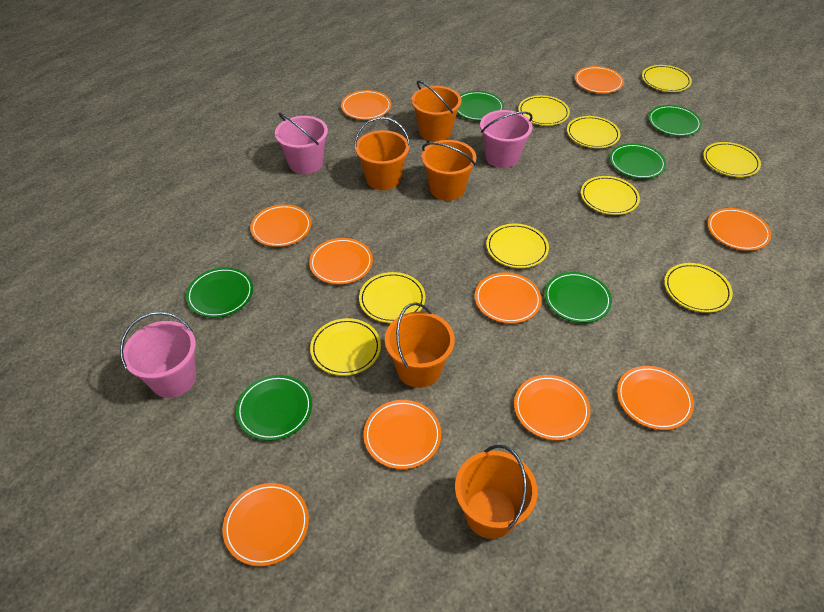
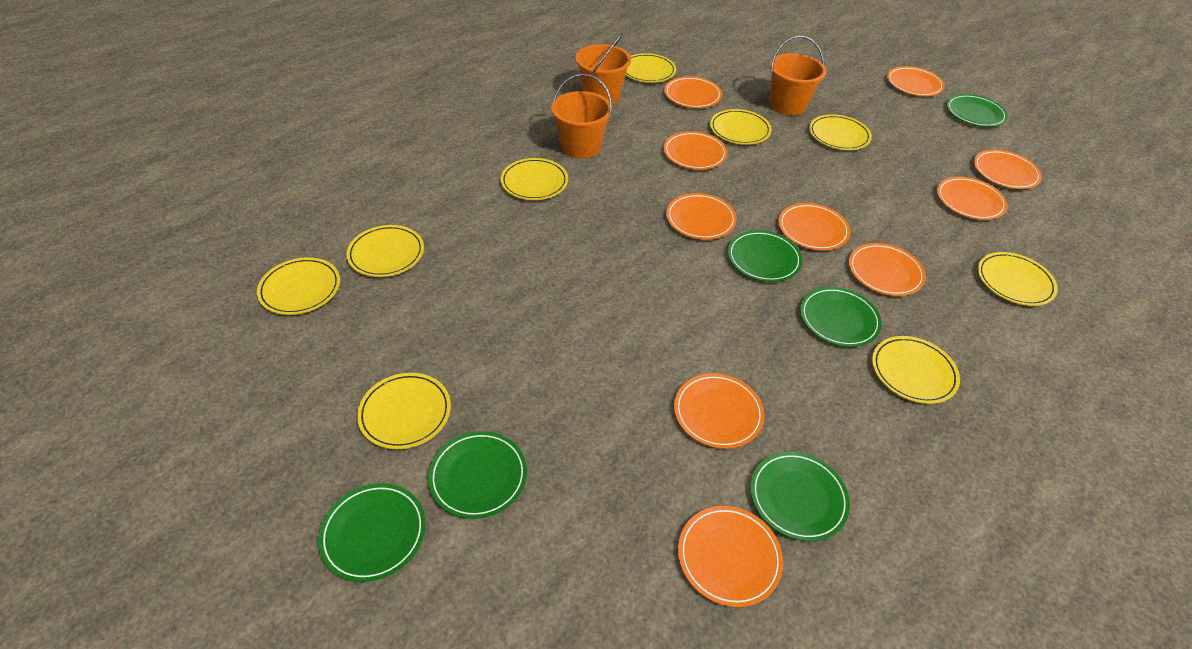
orange bucket: [354,117,410,190] [385,303,455,388] [411,80,461,142] [421,140,476,201] [455,445,538,539] = 5 -> [551,73,612,159] [575,33,631,104] [770,36,827,115] = 3
pink bucket: [120,312,196,398] [275,113,328,174] [480,110,532,168] = 3 -> none = 0

